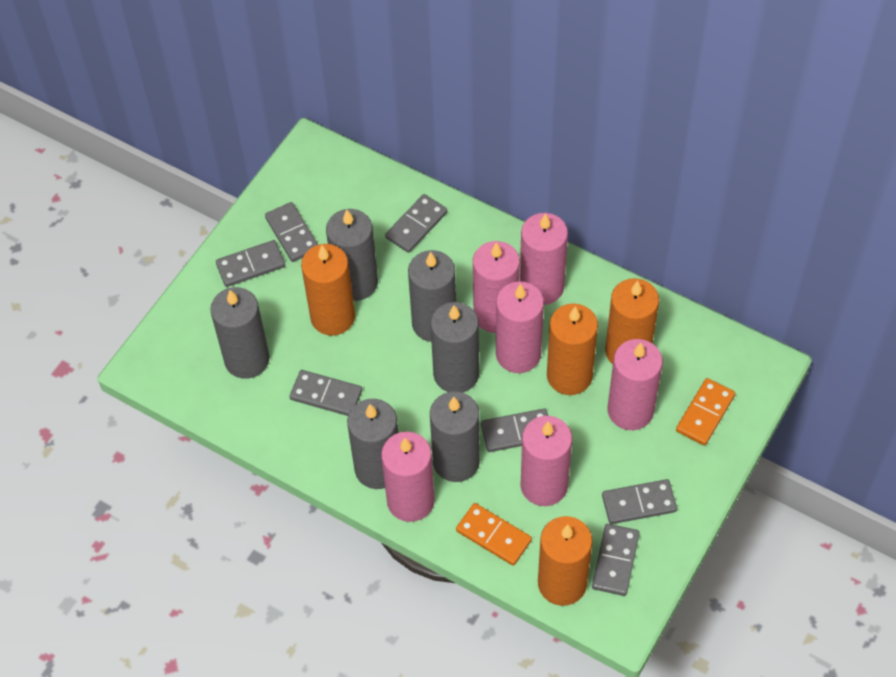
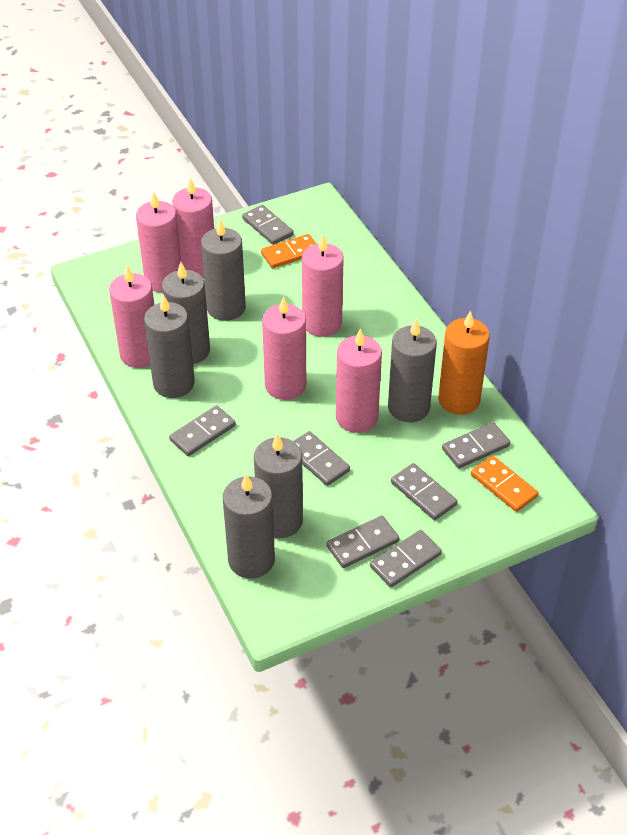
orange candle: [301,244,355,336] [538,516,592,606] [547,303,598,395] [605,278,659,365] = 4 -> [438,310,490,415] = 1

